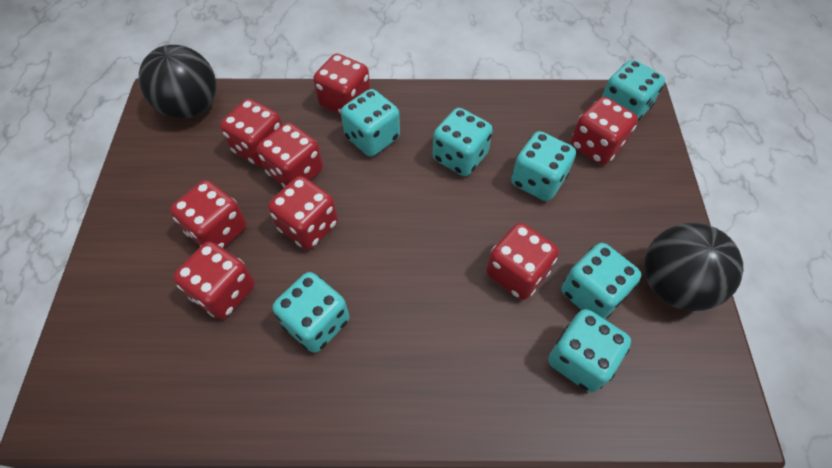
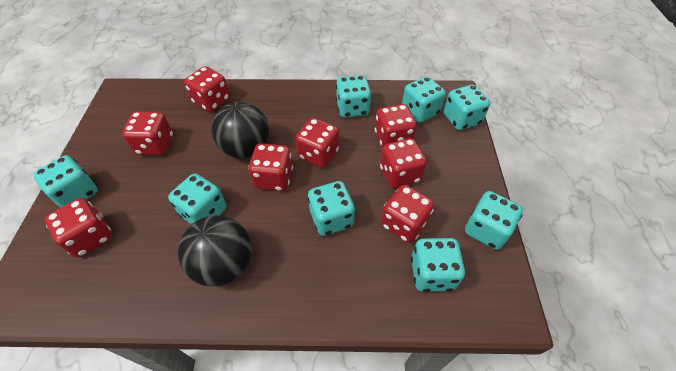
turquoise dice: [273,272,349,353] [341,89,400,156] [433,108,493,176] [511,131,576,201] [548,309,631,392] [562,243,641,319] [601,59,665,121] = 7 -> [33,155,98,208] [168,174,226,224] [308,181,355,236] [336,75,371,118] [402,76,446,123] [411,238,465,292] [444,85,490,130] [465,191,523,250] = 8

